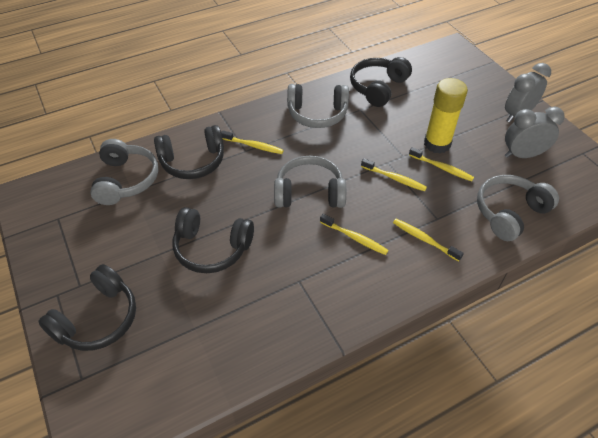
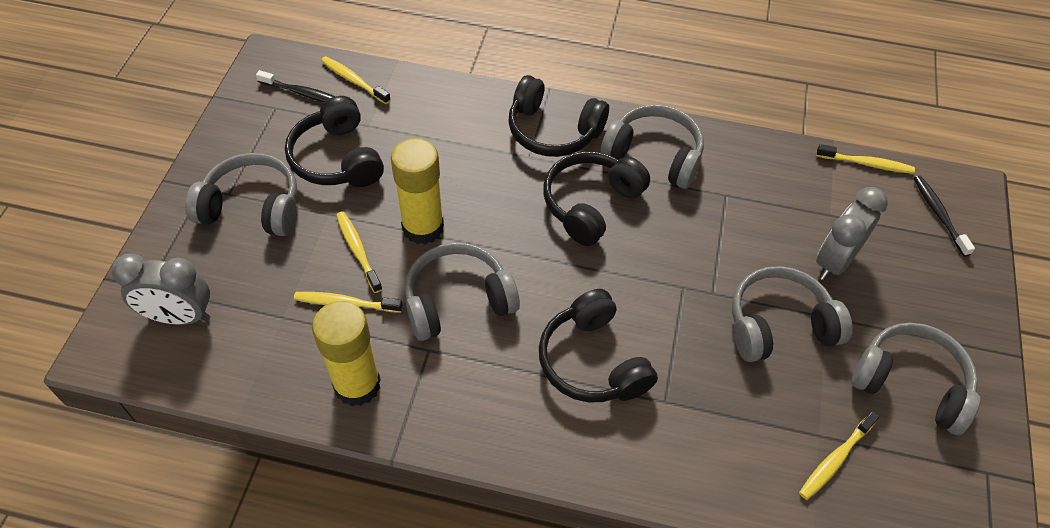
black toothbrush: none = 0 -> [256,70,335,103] [914,176,975,257] = 2
grey headphones: [90,139,158,205] [274,156,346,208] [287,84,349,128] [477,175,559,241] = 4 -> [185,153,298,236] [405,243,520,341] [601,104,704,189] [732,266,853,362] [851,323,980,435] = 5
yellow glue stick: [424,78,468,154] = 1 -> [312,301,381,406] [391,138,444,244] = 2

